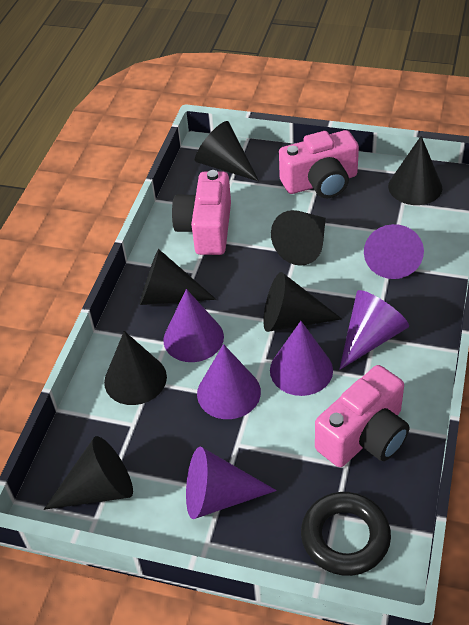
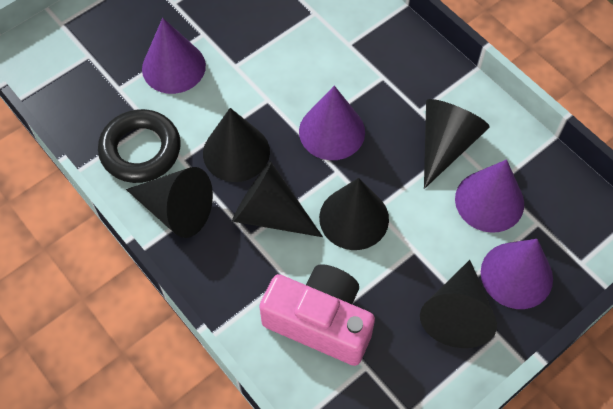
black cone: [44,436,133,510] [104,331,167,405] [140,249,216,305] [195,121,259,181] [263,272,342,332] [271,210,326,266] [388,136,442,205] = 7 -> [126,167,213,238] [203,108,270,182] [232,161,323,237] [319,178,389,250] [420,260,497,348] [424,99,490,189] = 6
pink camera: [172,170,231,255] [279,130,359,198] [315,365,409,467] = 3 -> [259,264,375,366] = 1
purple cone: [163,289,224,362] [186,447,277,519] [197,344,261,419] [270,321,333,396] [339,290,409,370] [364,224,424,279] = 6 -> [142,18,206,94] [299,86,365,160] [455,159,524,233] [481,239,553,309] = 4

